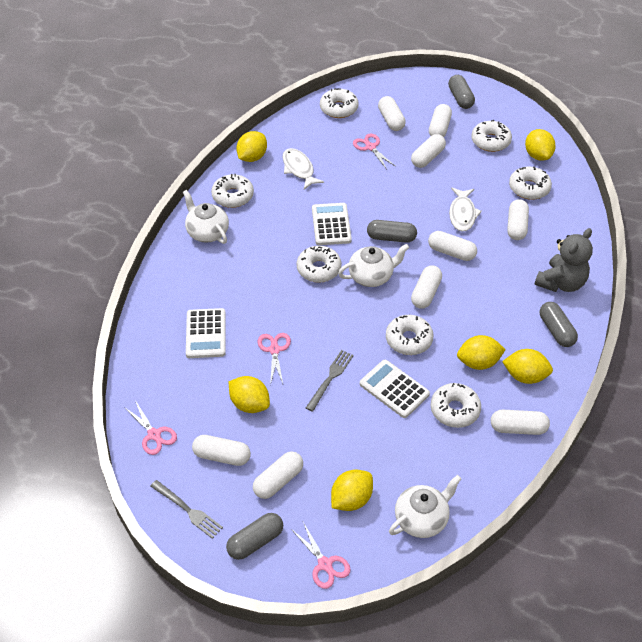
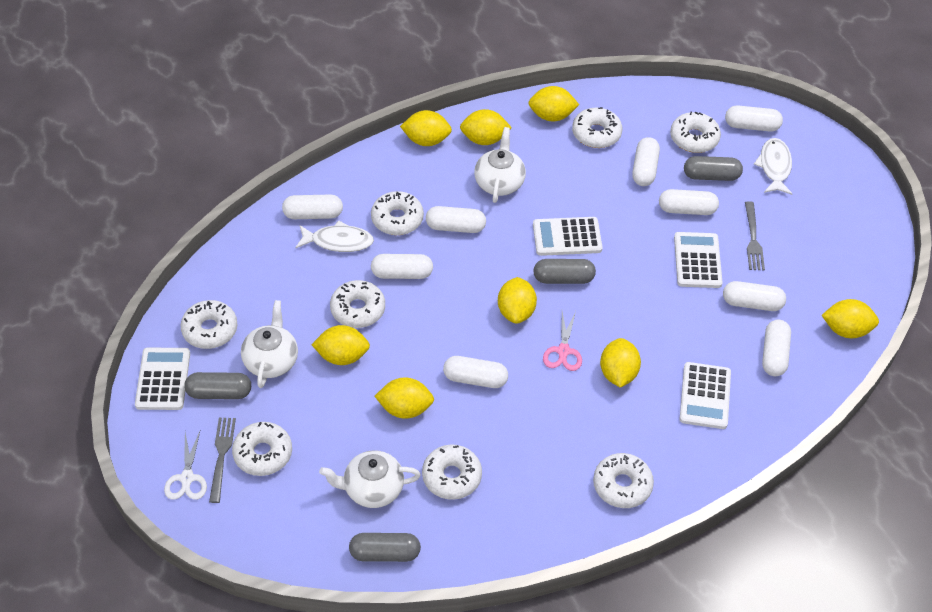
grey teddy bear: [534,228,593,292] = 1 -> none = 0
pink scissors: [124,402,177,455] [258,333,291,385] [291,522,351,589] [353,133,396,169] = 4 -> [543,311,582,371] = 1
white calculator: [186,308,226,358] [312,203,352,245] [360,360,430,418] = 3 -> [135,348,190,410] [533,217,602,256] [674,232,723,288] [680,362,731,429] = 4
white donut: [211,174,254,208] [297,246,342,283] [320,88,359,118] [386,315,434,355] [431,383,481,428] [471,120,512,152] [509,167,552,200] = 7 -> [181,300,237,349] [232,422,292,476] [330,280,385,328] [371,191,424,235] [422,444,482,500] [572,107,622,148] [593,453,654,508] [670,112,721,153] = 8
white scissors: none = 0 -> [164,431,207,500] = 1
yellow lemon: [229,376,270,413] [236,131,267,162] [331,470,373,511] [457,335,506,370] [502,349,553,384] [525,129,556,161] = 6 -> [312,325,370,365] [375,377,434,419] [400,110,452,146] [460,109,512,145] [498,277,537,324] [528,86,579,122] [600,338,641,388] [822,299,879,338] = 8

